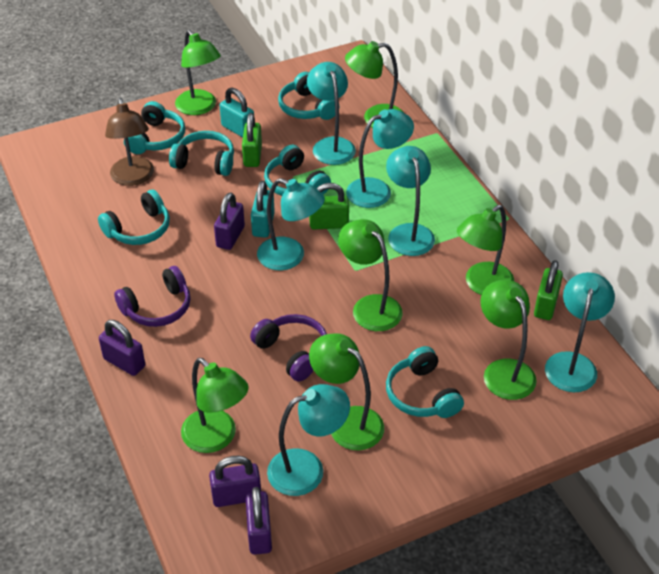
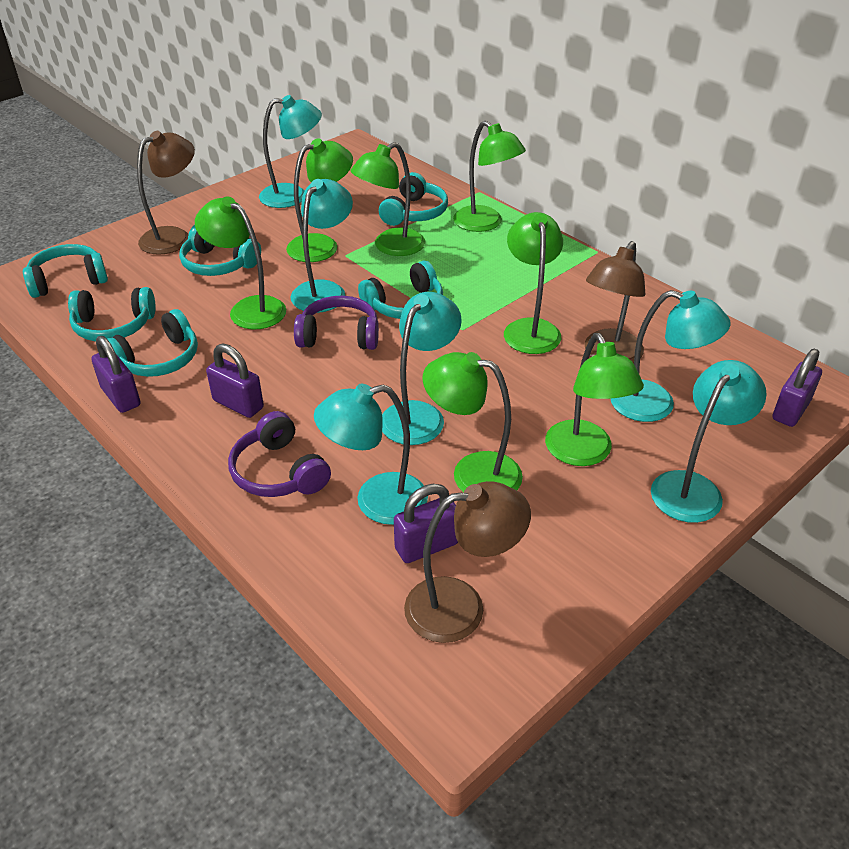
brown lamp: [105,98,154,186] = 1 -> [137,131,195,255] [404,481,531,643] [585,241,645,363] = 3
green padlock: [242,113,262,167] [309,183,349,230] [534,260,563,320] = 3 -> none = 0
turquoise padlock: [220,88,254,137] [251,180,275,238] = 2 -> none = 0

